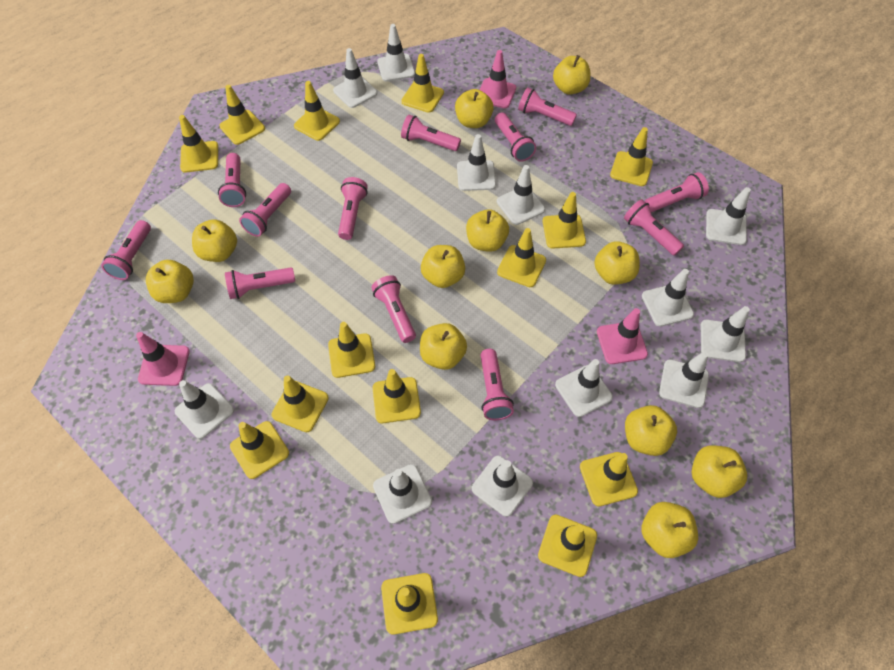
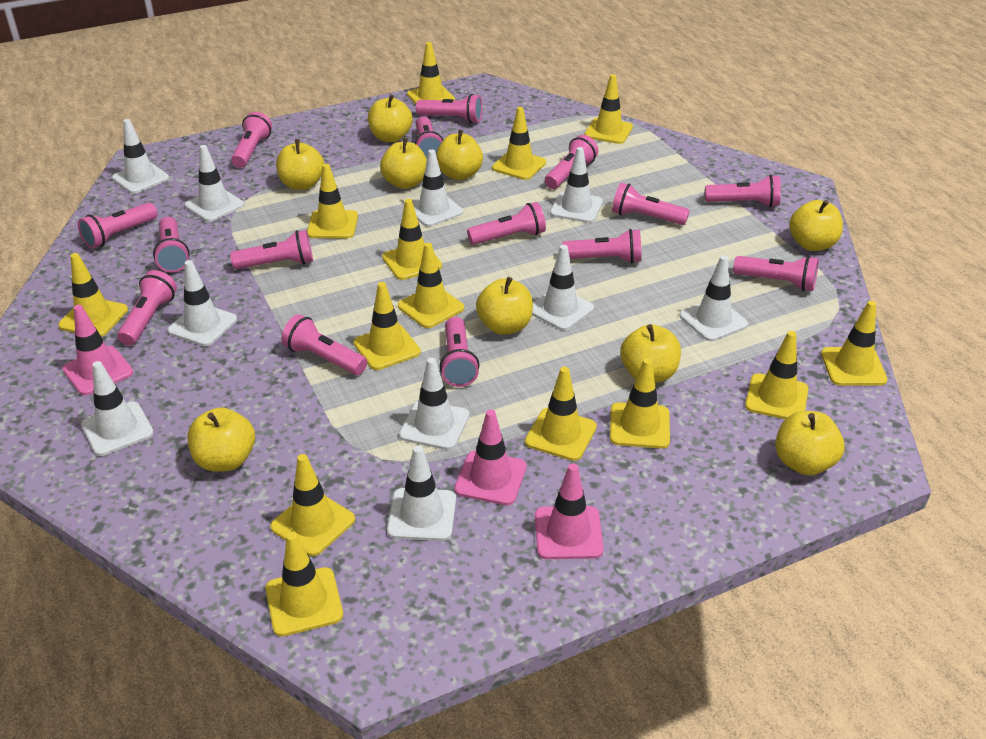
pink flashlight: [101,220,151,280] [218,153,246,207] [225,268,295,299] [239,183,291,237] [338,177,368,240] [371,275,416,343] [401,115,461,151] [480,349,514,420] [495,113,536,162] [518,87,577,126] [624,199,684,256] [645,172,709,212] = 12 -> [78,203,157,249] [117,270,177,346] [153,217,190,273] [230,230,313,269] [231,112,272,168] [281,314,367,375] [414,116,443,158] [416,94,482,123] [440,317,479,387] [467,202,546,245] [545,135,598,189] [562,229,641,263] [612,183,690,225] [705,175,781,207] [733,256,819,291] = 15
white traffic cone: [175,380,234,439] [333,48,377,108] [373,464,432,524] [377,24,415,82] [457,134,496,191] [472,456,533,517] [497,165,545,225] [555,359,613,417] [642,269,694,326] [659,351,709,408] [701,306,750,362] [706,187,751,245] = 12 -> [81,361,154,456] [112,119,169,194] [167,260,237,346] [185,145,244,222] [387,445,456,541] [399,358,469,450] [412,149,463,227] [532,245,594,330] [550,147,603,223] [680,255,748,341] = 10
yellow apple: [146,260,194,303] [192,220,237,262] [420,323,467,370] [421,245,465,288] [455,89,494,128] [466,209,509,252] [553,55,591,95] [594,241,640,285] [625,405,677,456] [642,502,698,558] [692,445,747,498] = 11 -> [187,407,255,472] [276,139,324,190] [368,94,413,142] [380,138,427,189] [436,130,483,180] [476,277,533,335] [620,324,681,383] [775,411,844,475] [789,200,843,251] = 9

